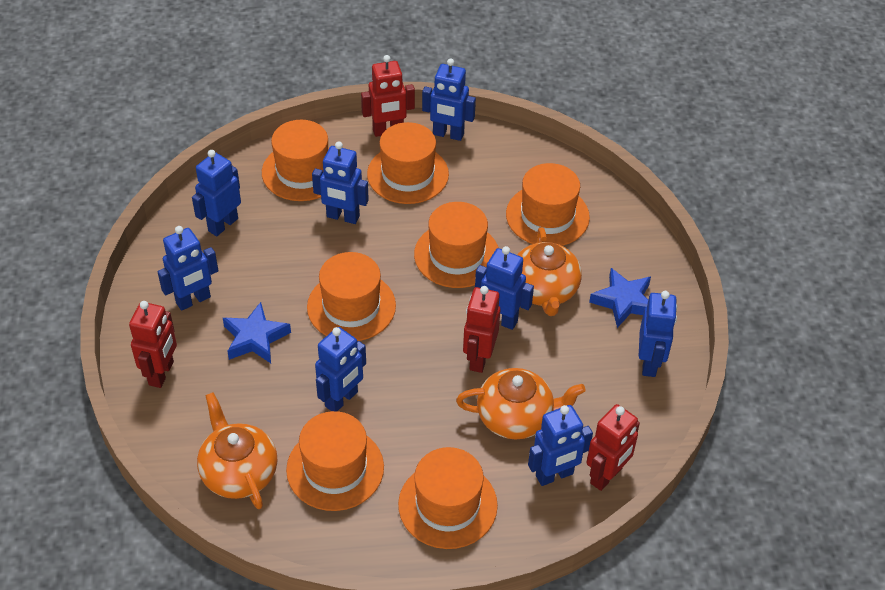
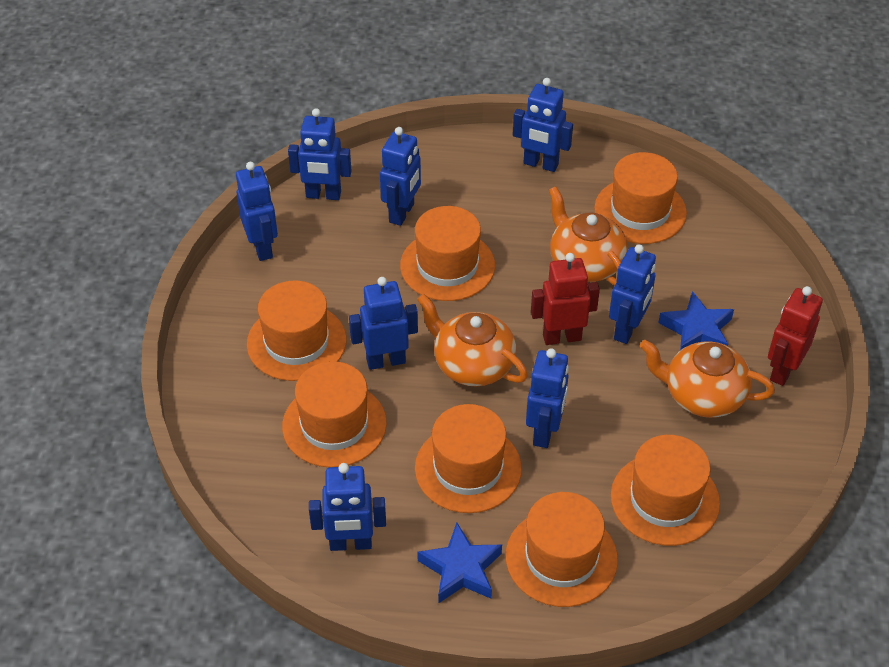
red robot: [129,301,177,388] [361,55,415,137] [463,286,500,373] [587,404,640,491] = 4 -> [531,253,600,345] [768,286,823,386] = 2

